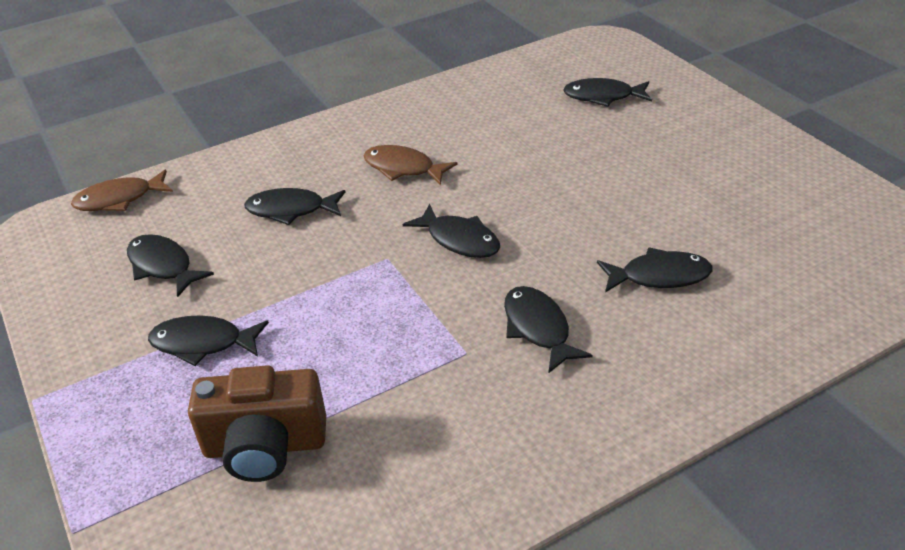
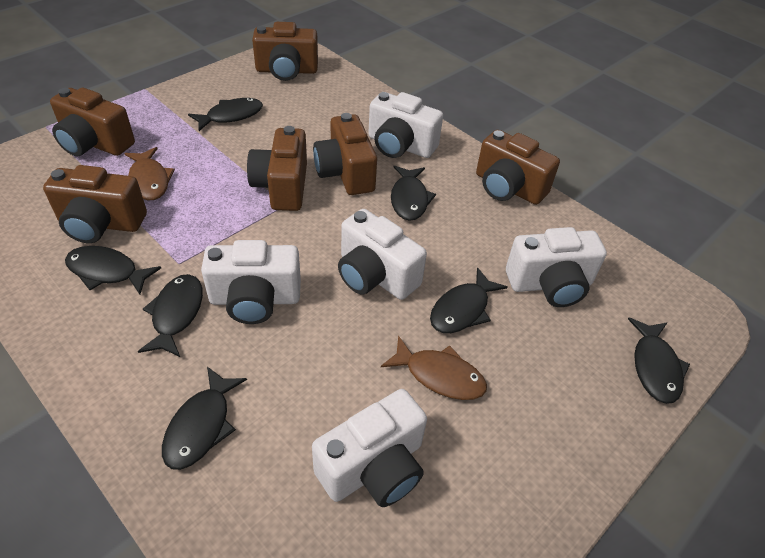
brown camera: [188,365,326,482] = 1 -> [43,165,147,243] [50,88,135,156] [247,126,307,211] [252,22,318,81] [313,113,377,195] [476,130,560,205] = 6
white camera: none = 0 -> [201,240,301,324] [312,389,427,507] [338,209,427,300] [368,92,443,158] [506,227,607,307] = 5

